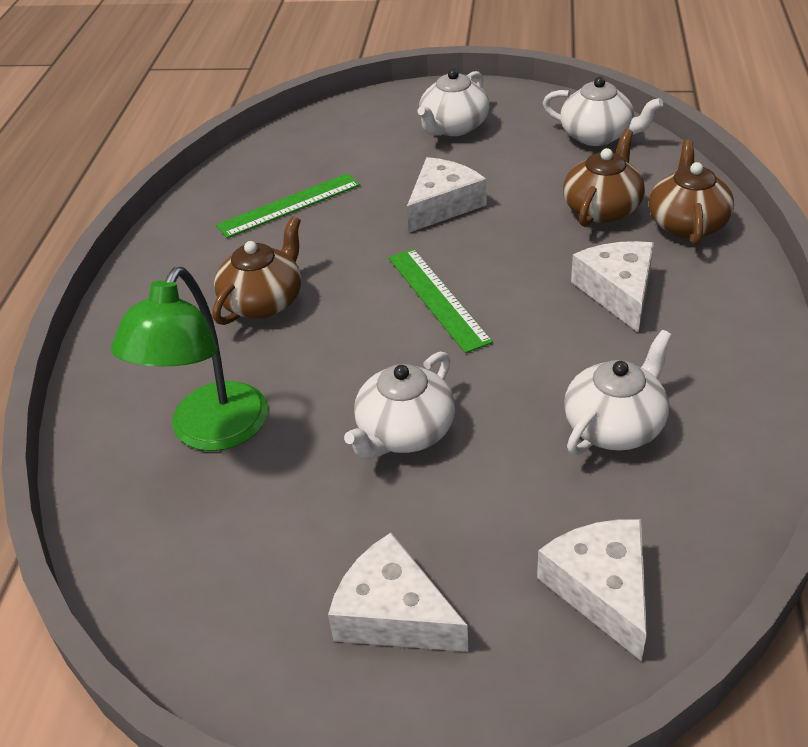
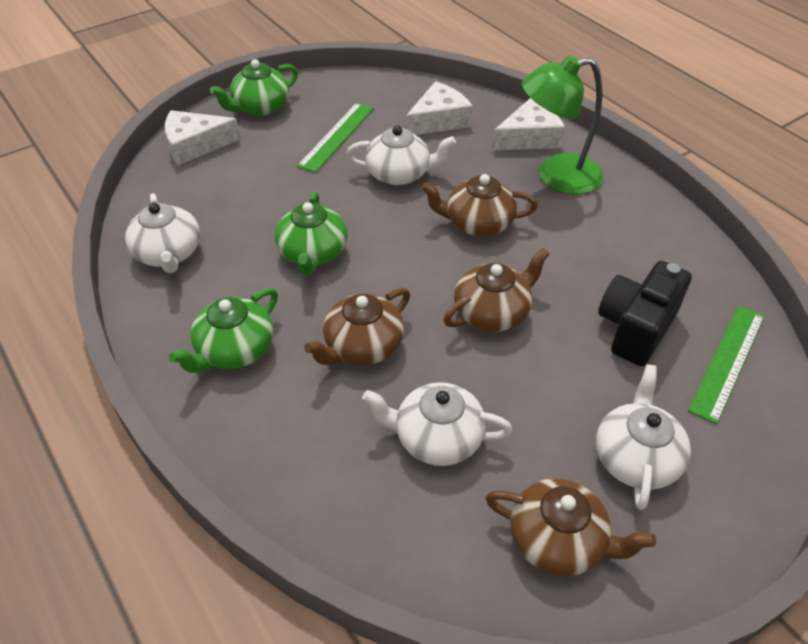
black camera: none = 0 -> [598,261,692,366] = 1
brown teapot: [212,216,301,325] [563,129,645,227] [649,140,734,246] = 3 -> [304,288,410,365] [421,174,538,236] [443,248,549,332] [485,478,656,576] = 4
green teapot: none = 0 -> [169,288,278,373] [210,59,298,116] [275,191,348,275] = 3
white cheese: [328,533,468,652] [407,157,487,233] [537,519,647,661] [571,241,654,333] = 4 -> [165,110,241,166] [406,81,473,135] [492,98,565,151] = 3

